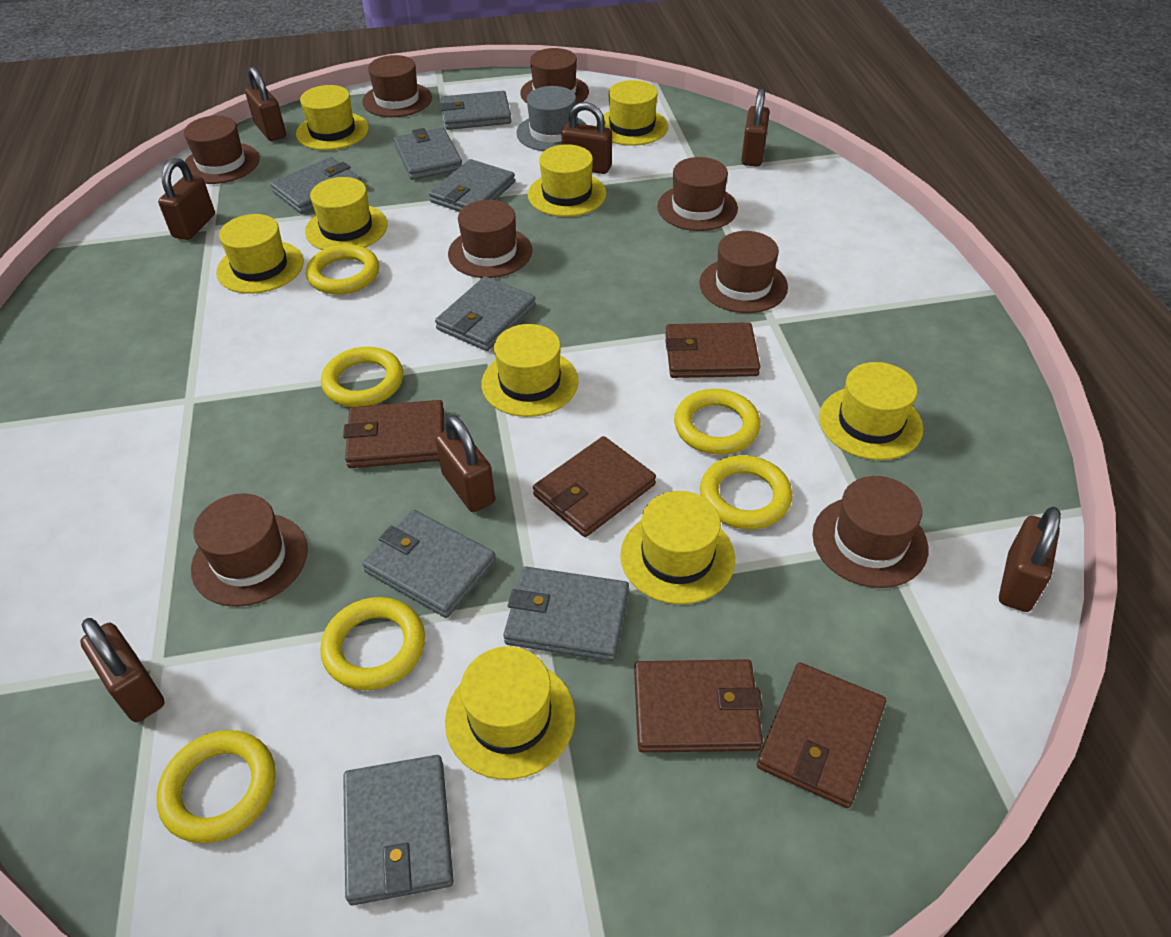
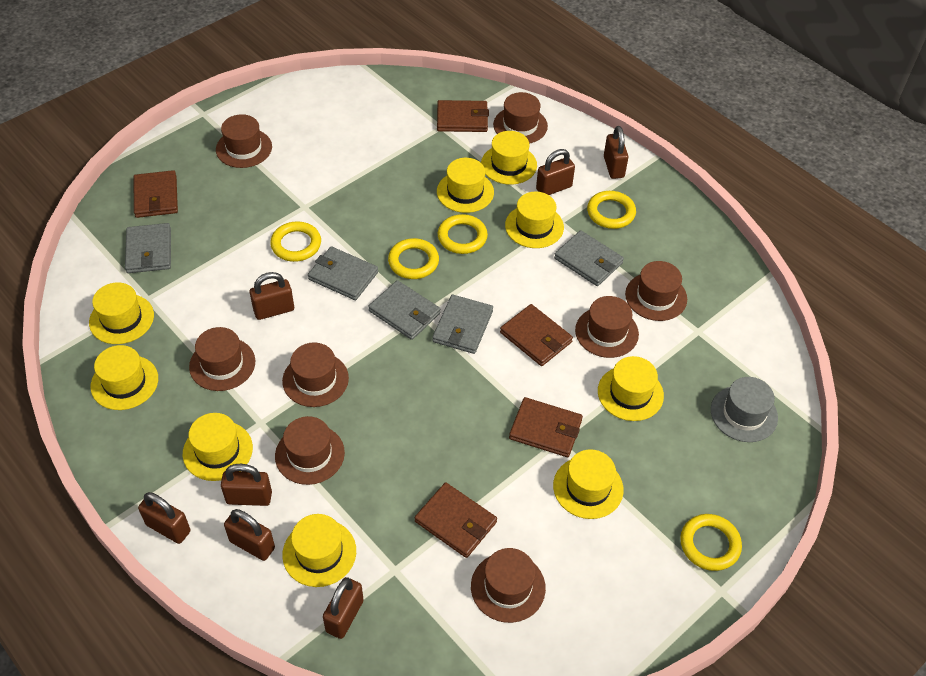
grey wallet: [271,157,361,214] [343,755,454,905] [362,510,496,618] [394,127,462,180] [429,159,515,212] [435,276,536,351] [440,91,511,130] [503,567,629,661] = 8 -> [125,223,171,273] [308,246,378,300] [368,280,440,340] [432,295,493,354] [554,230,624,286] = 5
yellow ring: [156,730,276,844] [306,244,379,295] [320,597,425,690] [321,347,403,407] [674,389,761,455] [700,455,792,529] = 6 -> [270,221,321,262] [388,238,439,279] [438,214,488,254] [587,191,636,229] [680,514,742,571] = 5

